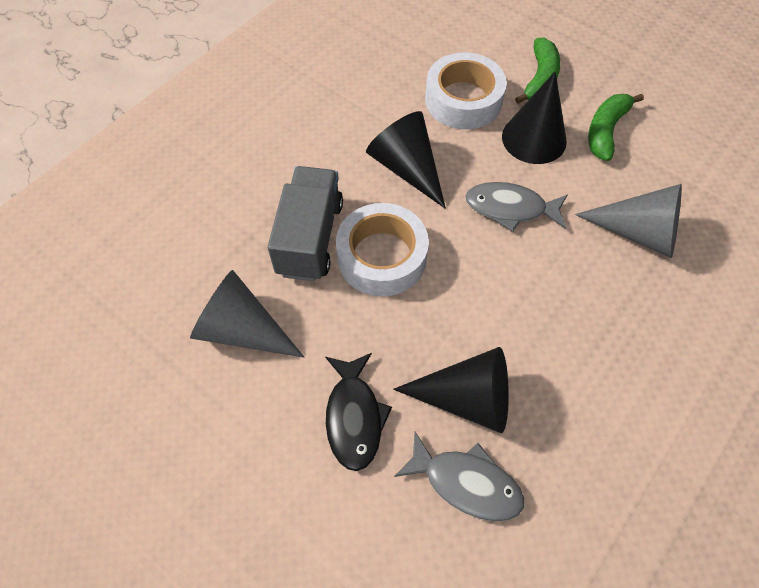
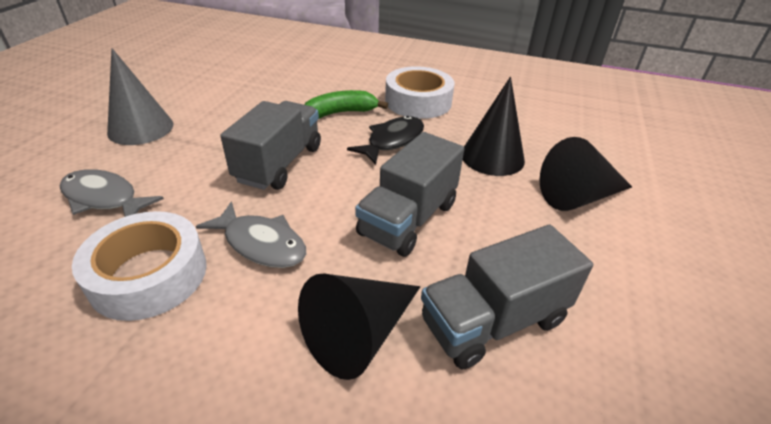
green banana: [515,38,561,104] [588,94,644,161] = 2 -> [304,90,388,119] = 1
grey cone: [190,270,304,358] [575,184,682,258] = 2 -> [107,48,173,145] = 1
grey truck: [267,166,343,281] = 1 -> [220,101,321,190] [355,132,464,257] [421,225,593,369] = 3

